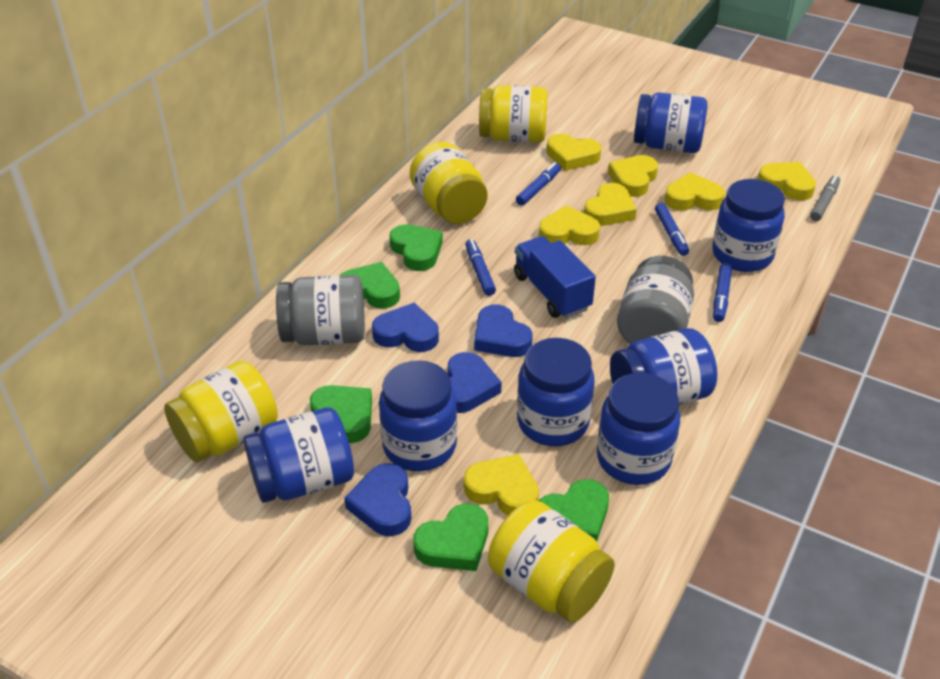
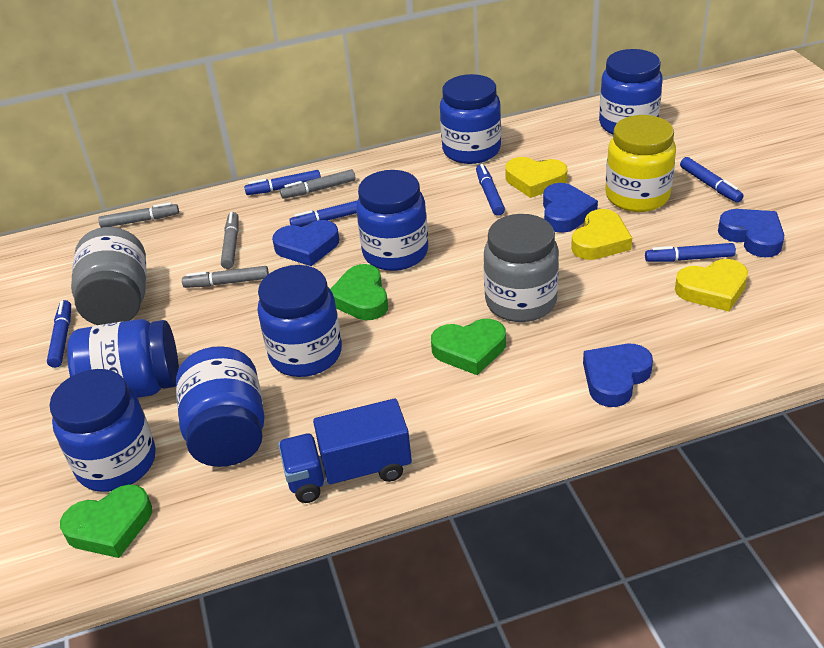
blue marker: [465,239,496,296] [516,162,561,205] [655,203,689,256] [713,263,732,322] = 4 -> [47,300,71,368] [244,170,321,195] [289,200,358,227] [476,164,505,216] [645,243,736,262] [680,157,744,203] = 6
green heart: [310,385,372,443] [341,262,400,309] [389,224,443,271] [413,504,488,571] [539,479,609,541] = 5 -> [60,484,152,558] [330,264,388,320] [431,319,506,375] = 3
grey marker: [810,175,840,221] = 1 -> [98,202,179,228] [182,266,269,288] [221,212,239,269] [280,169,356,199] = 4
yellow heart: [464,454,539,515] [539,205,600,245] [546,134,601,171] [584,183,637,226] [608,155,658,197] [665,172,725,211] [758,162,816,201] = 7 -> [505,157,567,198] [571,209,632,260] [675,259,748,311] = 3
yellow jar: [164,361,278,462] [410,142,488,224] [479,85,548,143] [488,500,615,623] = 4 -> [605,115,676,212] = 1

